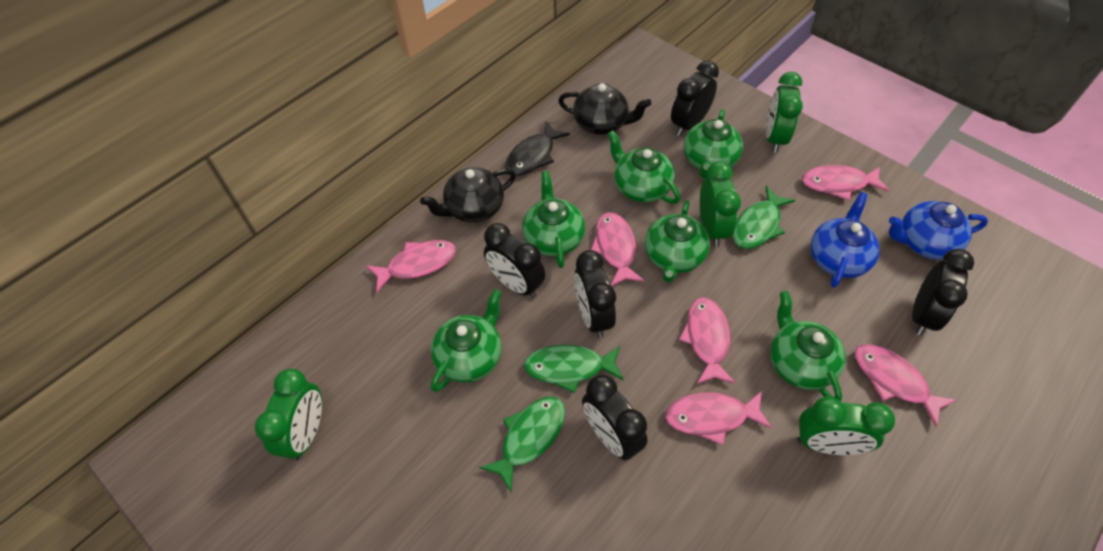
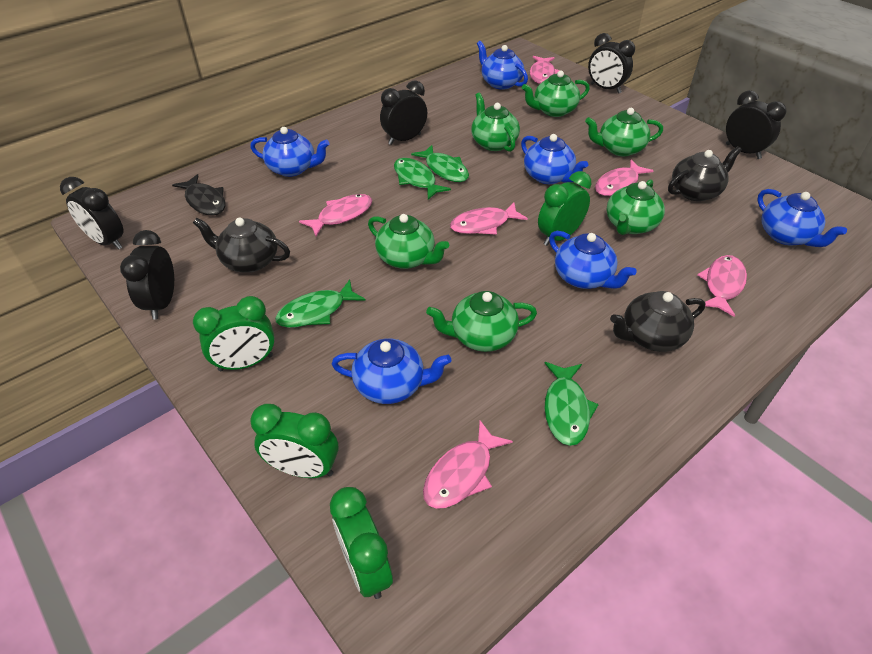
black teapot: [420,167,516,223] [558,83,651,135] = 2 -> [193,218,290,273] [610,291,705,352] [668,146,742,201] = 3
blue teapot: [810,192,880,288] [889,201,988,260] = 2 -> [250,127,330,177] [331,339,451,404] [477,41,528,90] [521,134,588,184] [549,231,637,289] [757,189,847,247] = 6
green fish: [479,396,565,492] [524,345,624,393] [733,186,795,249] = 3 -> [275,279,366,328] [394,158,451,200] [411,145,469,182] [544,362,599,446] = 4

